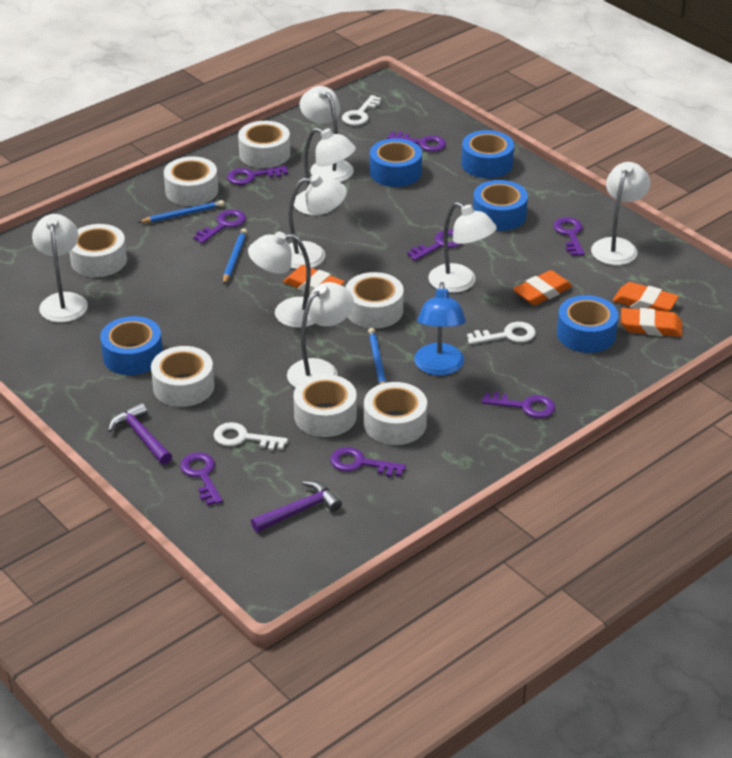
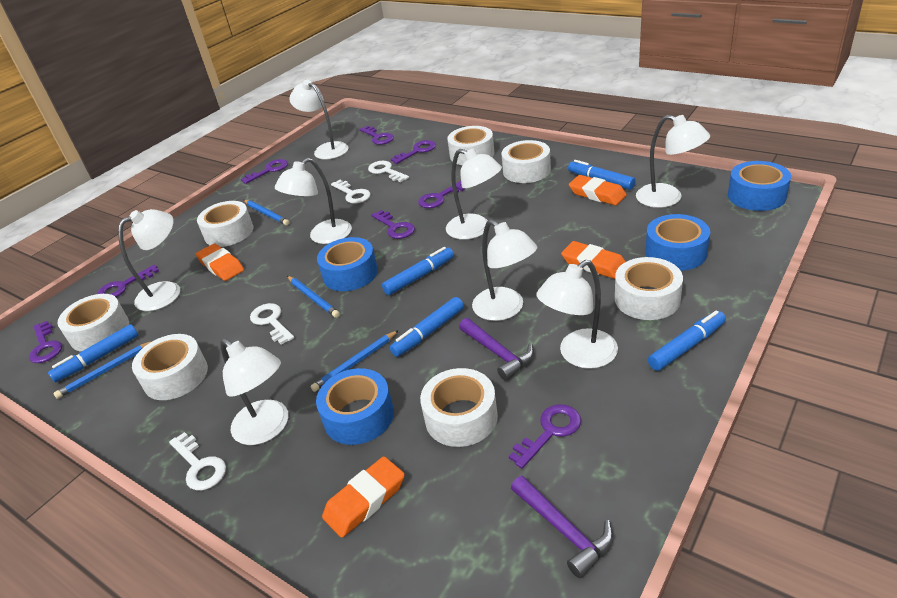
blue lamp: [414,282,466,376] = 1 -> none = 0
blue marker: none = 0 -> [48,324,138,382] [382,247,454,295] [390,297,464,357] [568,160,636,190] [648,310,726,371] = 5
blue pencil: [138,200,224,223] [223,229,247,285] [368,328,386,385] = 3 -> [54,341,152,399] [244,200,289,226] [287,276,340,318] [311,330,399,392] = 4
blue tape: [100,316,163,375] [370,138,422,187] [461,130,514,178] [473,180,528,231] [557,295,619,353] = 5 -> [316,368,394,445] [317,237,378,291] [645,214,710,271] [728,161,791,211] = 4
white key: [214,422,288,451] [342,95,381,125] [467,322,536,345] = 3 -> [169,432,226,491] [250,303,294,345] [331,180,370,204] [368,161,409,182] = 4

